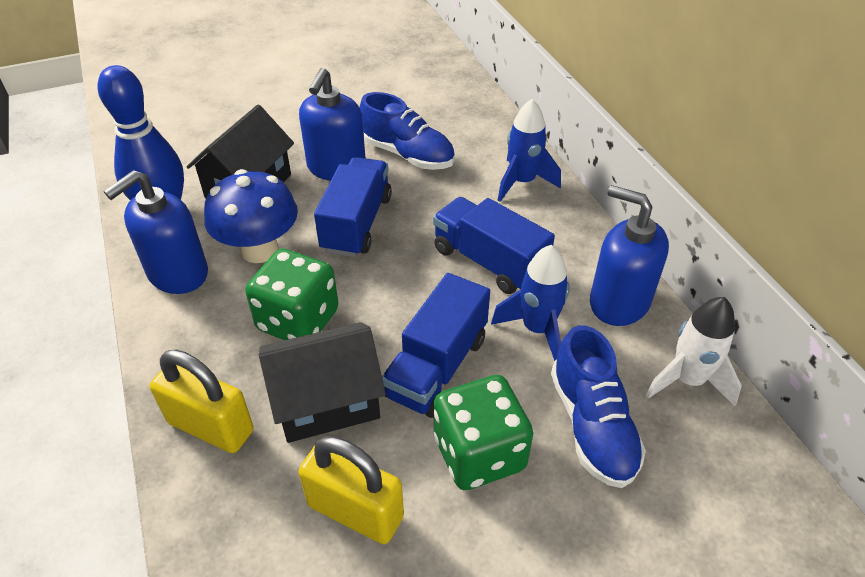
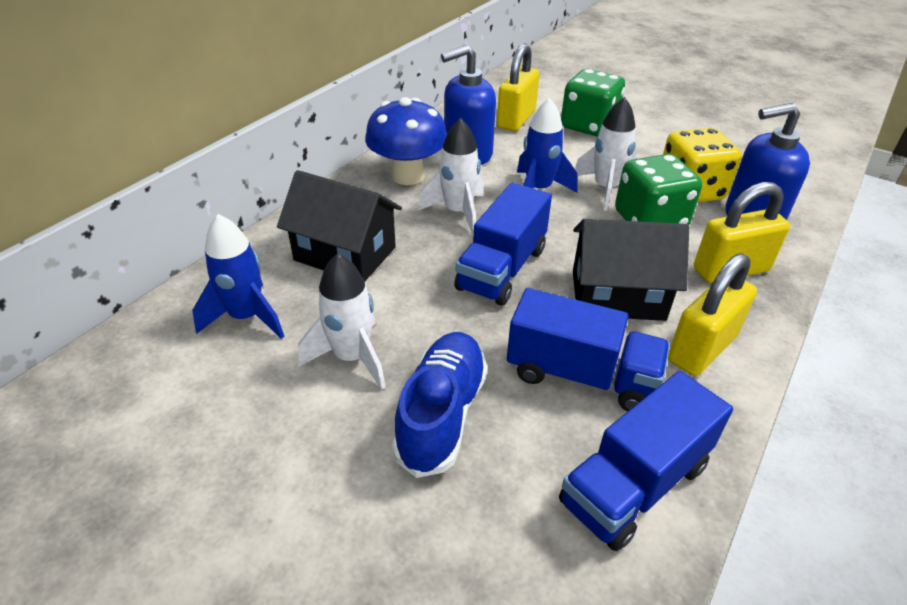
blue bowling pin: [98,65,184,200] = 1 -> none = 0
blue shoe: [359,92,455,170] [551,325,646,488] = 2 -> [392,332,488,478] = 1
blue soap dispenser: [104,170,208,294] [299,68,365,181] [590,185,669,326] = 3 -> [441,45,496,165] [726,103,810,220] = 2
white rocket: [645,297,742,406] = 1 -> [298,253,386,390] [418,118,483,235] [575,97,638,211] = 3
yellow dice: none = 0 -> [663,128,742,202] = 1
yellow padlock: [150,349,253,453] [298,436,404,544] = 2 -> [497,43,540,131] [668,253,757,376] [694,182,790,283] = 3

